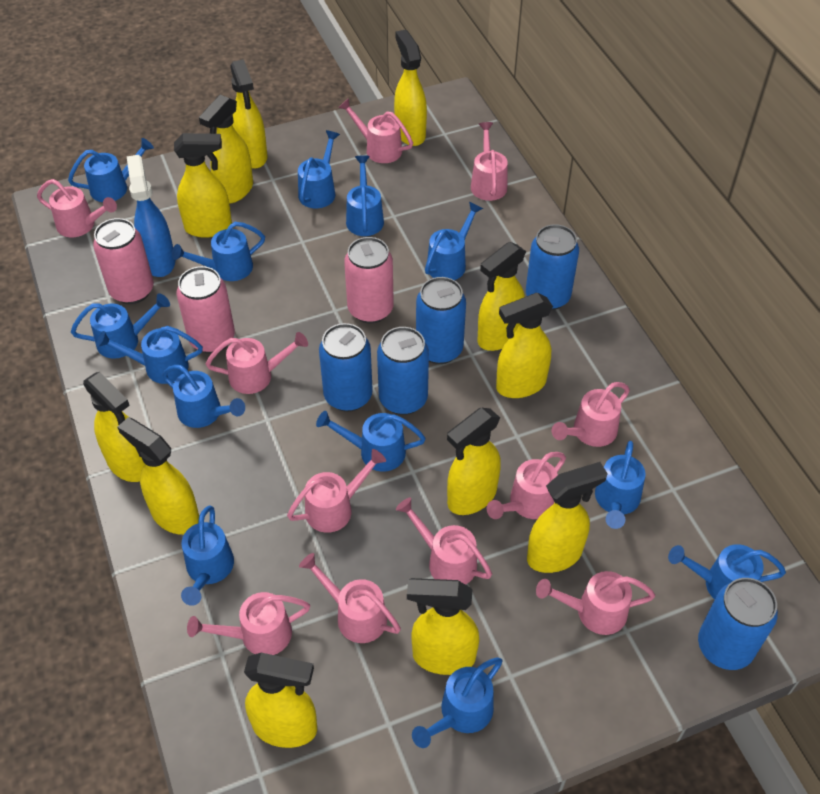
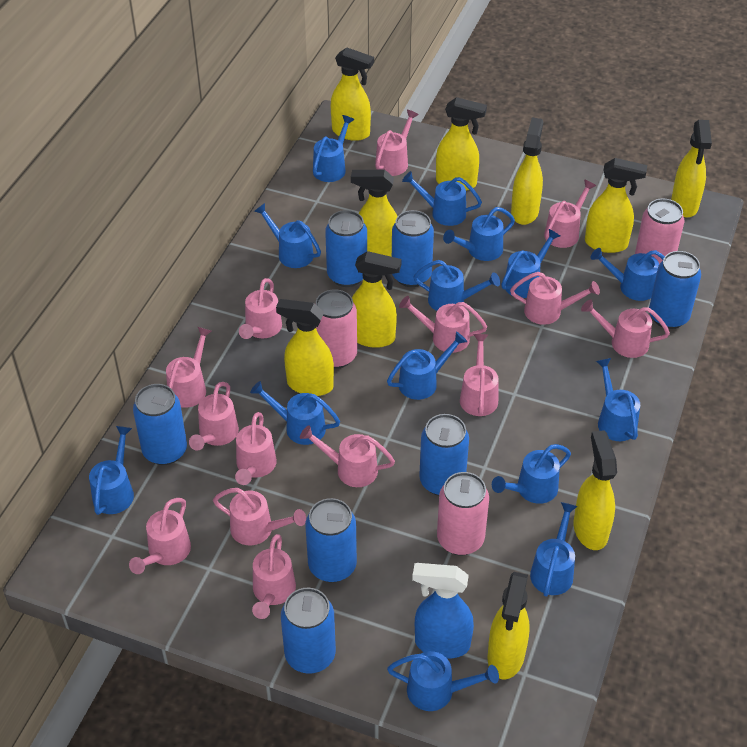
blue can: [319,323,373,412] [377,327,429,415] [416,277,466,364] [526,224,579,310] [698,578,778,670] = 5 -> [133,384,187,465] [281,588,336,673] [305,498,357,582] [325,210,367,287] [392,210,434,287] [419,414,469,496] [649,251,701,329] = 7
blue watering can: [68,138,154,202] [71,293,170,359] [97,326,203,384] [162,365,245,428] [172,222,265,281] [181,506,234,606] [298,130,340,208] [316,411,426,472] [346,155,384,236] [412,657,503,748] [425,202,483,280] [595,441,645,529] [668,544,786,599] = 13 -> [89,426,134,515] [250,381,340,445] [254,203,321,268] [313,115,355,182] [387,332,467,400] [387,651,499,711] [402,171,482,226] [413,260,500,311] [443,207,515,261] [492,444,571,504] [501,229,560,298] [530,502,577,597] [591,248,665,301] [596,358,640,441] = 14
pink watering can: [37,179,117,237] [187,592,310,655] [206,332,308,394] [287,449,386,533] [299,553,401,643] [338,98,413,163] [396,497,492,585] [471,122,508,201] [487,452,566,519] [536,571,655,635] [552,382,630,447] = 11 -> [129,498,191,574] [166,327,211,408] [189,382,239,451] [213,488,306,545] [235,412,277,485] [239,278,282,339] [252,534,296,619] [300,425,395,487] [375,110,419,176] [399,296,487,353] [460,334,499,416] [510,272,600,325] [544,179,596,248] [581,299,670,358] = 14
yellow spray bottle: [83,372,145,482] [117,417,199,535] [174,133,232,238] [199,95,253,204] [230,59,267,169] [244,653,317,748] [394,29,427,146] [407,578,479,675] [447,408,501,515] [478,242,526,351] [496,293,553,398] [527,462,608,573] = 12 -> [276,299,334,396] [331,47,374,141] [351,170,397,257] [352,251,402,348] [436,97,487,191] [488,572,530,680] [511,117,544,225] [574,430,617,550] [585,158,647,253] [671,120,712,218] = 10

